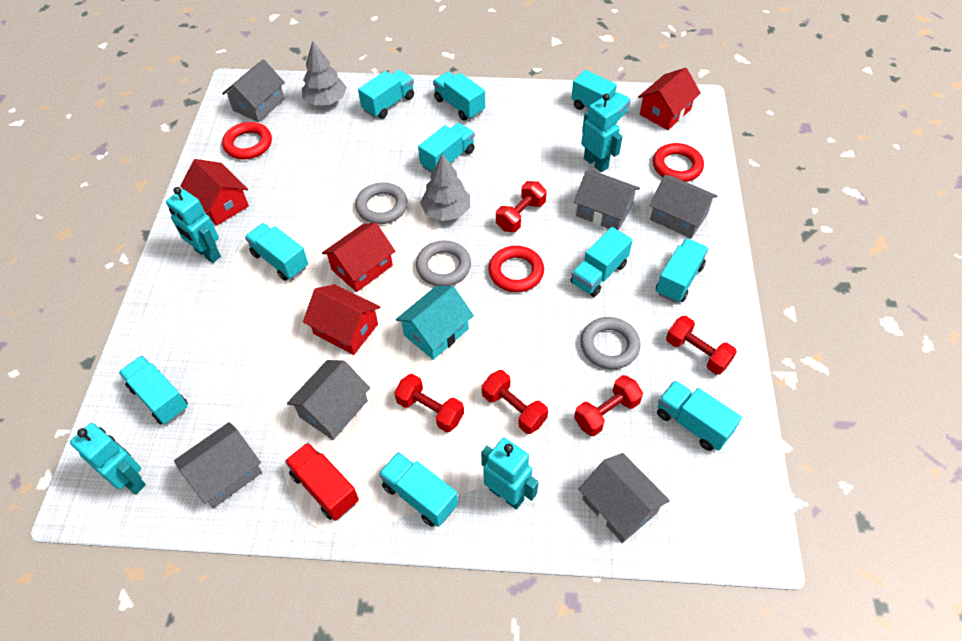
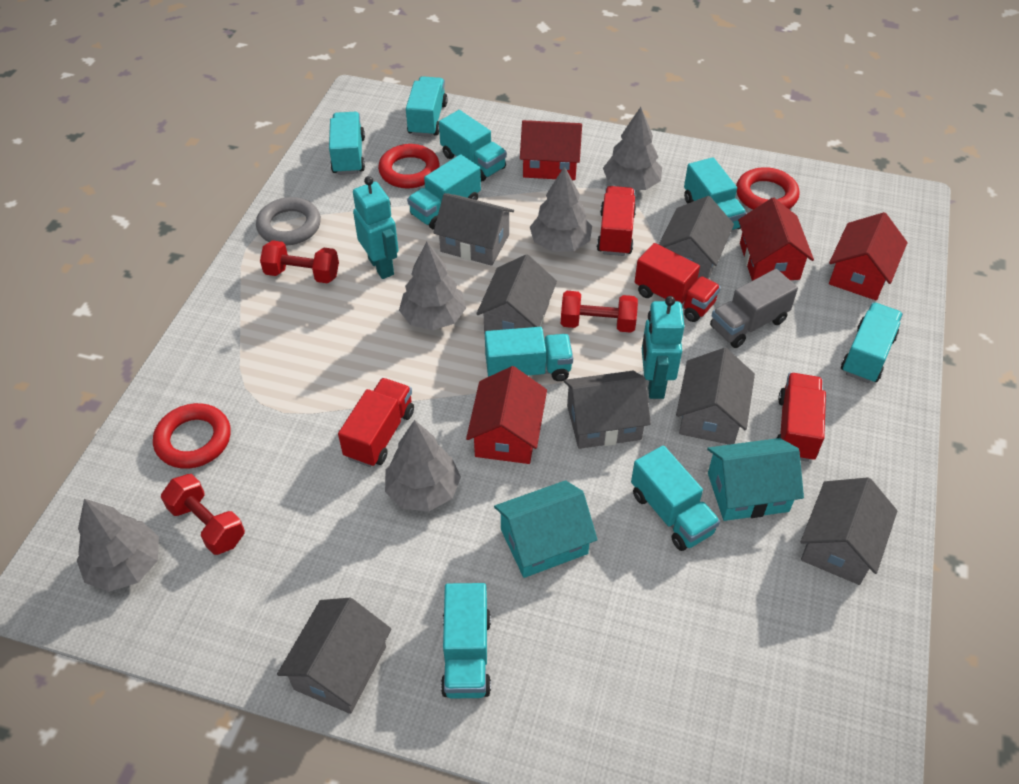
grey house: [174,422,262,508] [222,59,285,122] [287,360,370,440] [574,171,640,230] [578,453,670,543] [649,175,718,239] = 6 -> [277,598,391,714] [433,193,514,266] [476,254,557,334] [564,371,651,449] [659,196,734,279] [676,348,755,445] [801,477,897,585] = 7
grey ring: [355,182,408,224] [416,240,471,286] [580,317,640,369] = 3 -> [256,197,321,245] = 1
grey tree: [302,40,347,105] [420,153,470,221] = 2 -> [77,499,159,592] [385,420,461,511] [399,242,466,330] [530,166,592,252] [603,107,662,190] = 5
grey truck: none = 0 -> [710,269,798,348] = 1
red dumbbell: [394,374,464,433] [482,370,548,434] [496,181,547,232] [574,375,643,436] [666,316,737,375] = 5 -> [161,474,245,555] [260,240,339,283] [561,291,638,333] = 3
red truck: [285,442,359,521] = 1 -> [338,378,414,467] [597,186,636,256] [635,243,721,322] [777,373,826,462] = 4
turquoise house: [396,286,474,360] = 1 -> [494,480,598,578] [707,438,804,521] = 2
turquoise robot: [70,423,146,495] [166,187,221,263] [481,438,539,510] [581,93,623,172] = 4 -> [353,176,399,279] [642,296,685,399] = 2
turquoise truck: [119,356,188,424] [245,223,308,281] [358,70,414,119] [379,452,458,527] [418,123,475,173] [433,72,485,121] [570,227,633,297] [571,70,631,120] [656,238,709,303] [657,381,742,451] = 10 -> [329,112,365,175] [406,76,448,137] [407,154,481,229] [439,110,507,181] [441,583,491,699] [485,327,573,381] [631,445,720,551] [684,157,747,230] [841,302,903,383] = 9

